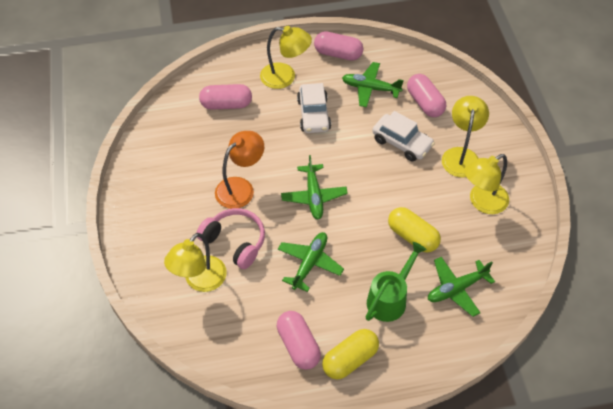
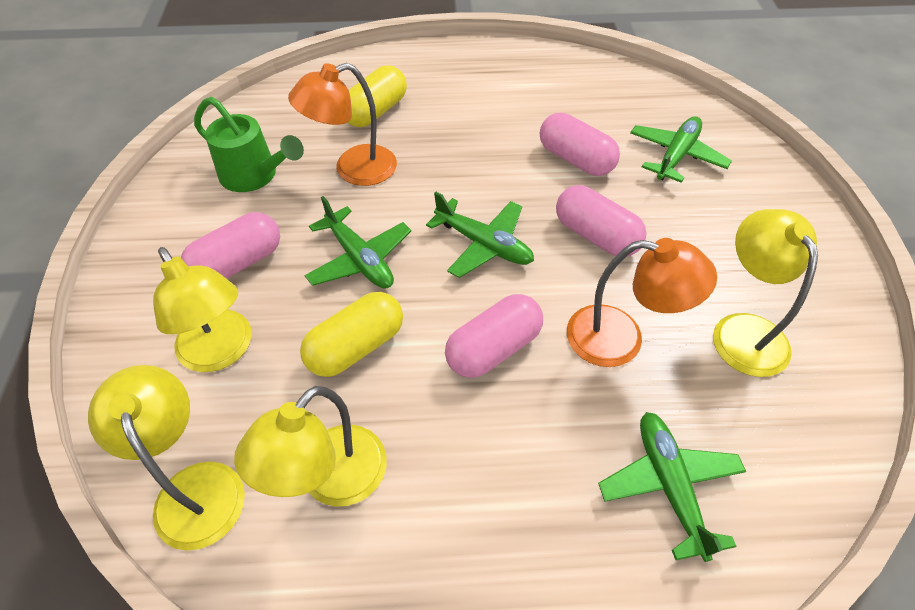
orange lamp: [215,131,264,209] = 1 -> [288,63,397,186] [567,238,717,367] = 2
pink headphones: [197,208,265,269] = 1 -> none = 0
white car: [297,83,331,133] [372,111,435,161] = 2 -> none = 0

